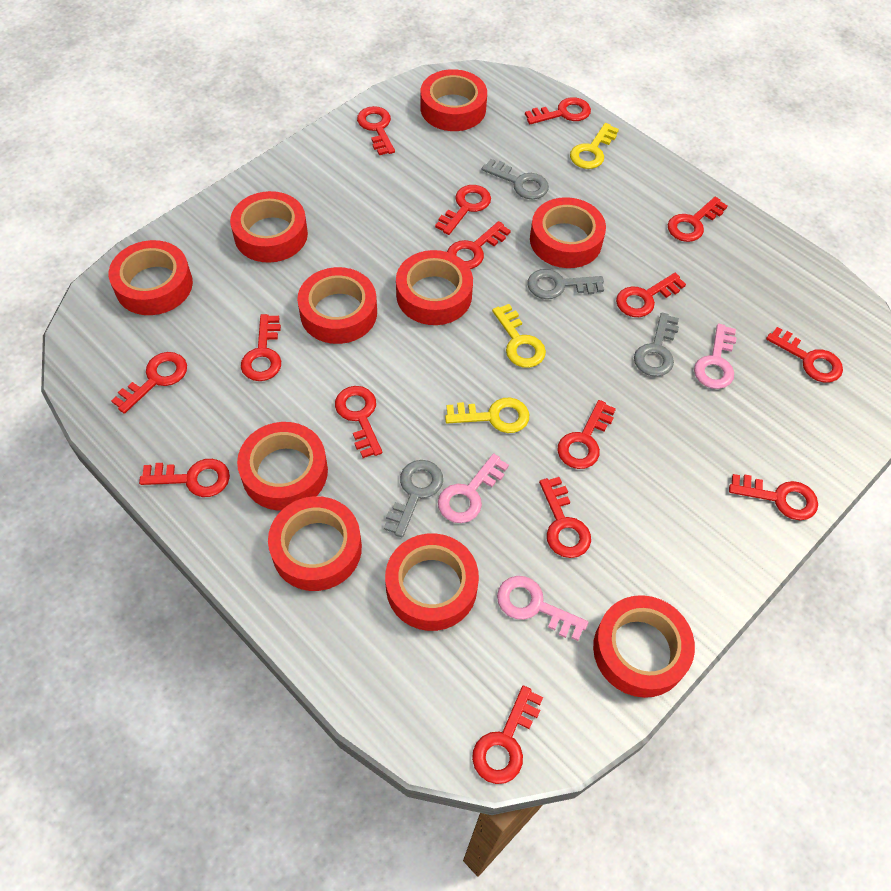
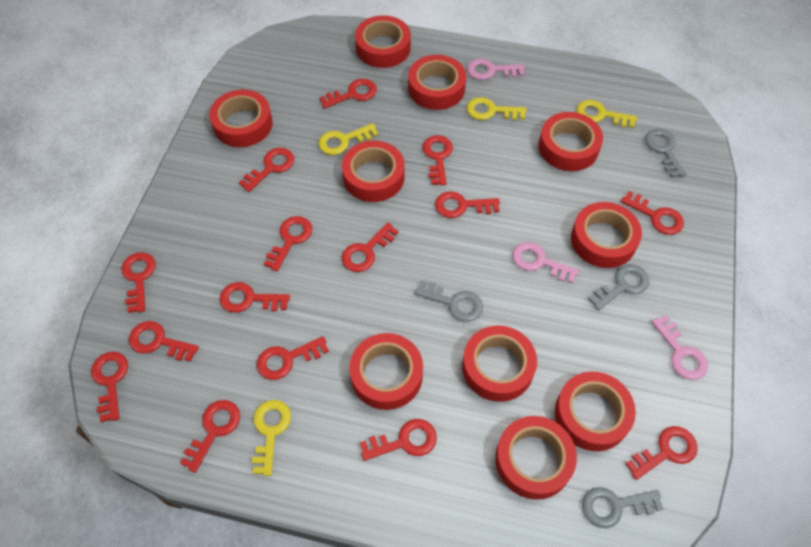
yellow key: [445,397,529,433] [492,304,546,368] [570,123,619,169] = 3 -> [252,400,291,476] [318,123,378,155] [467,97,527,120] [577,100,637,128] = 4

